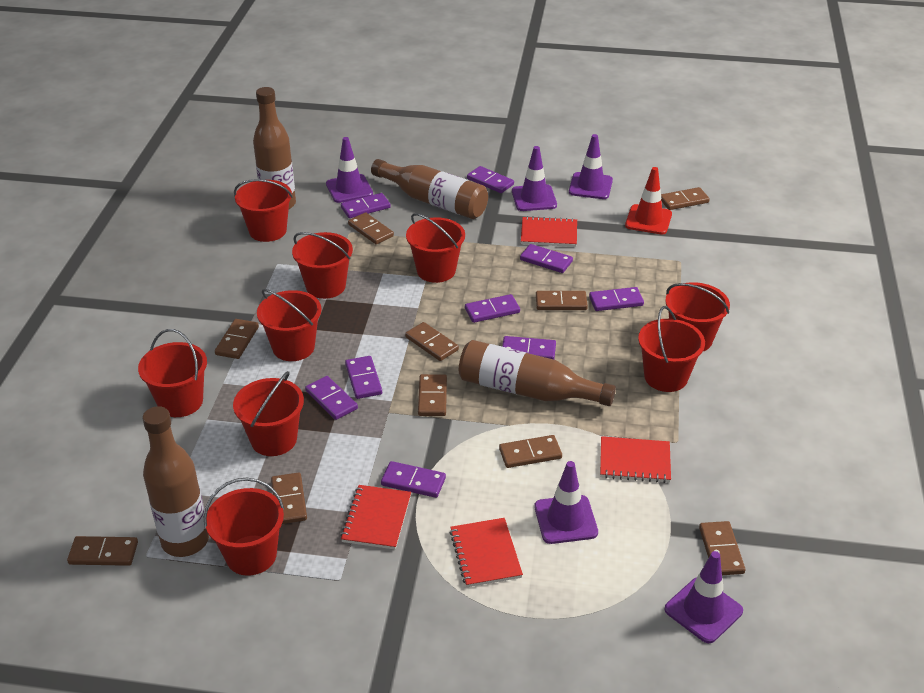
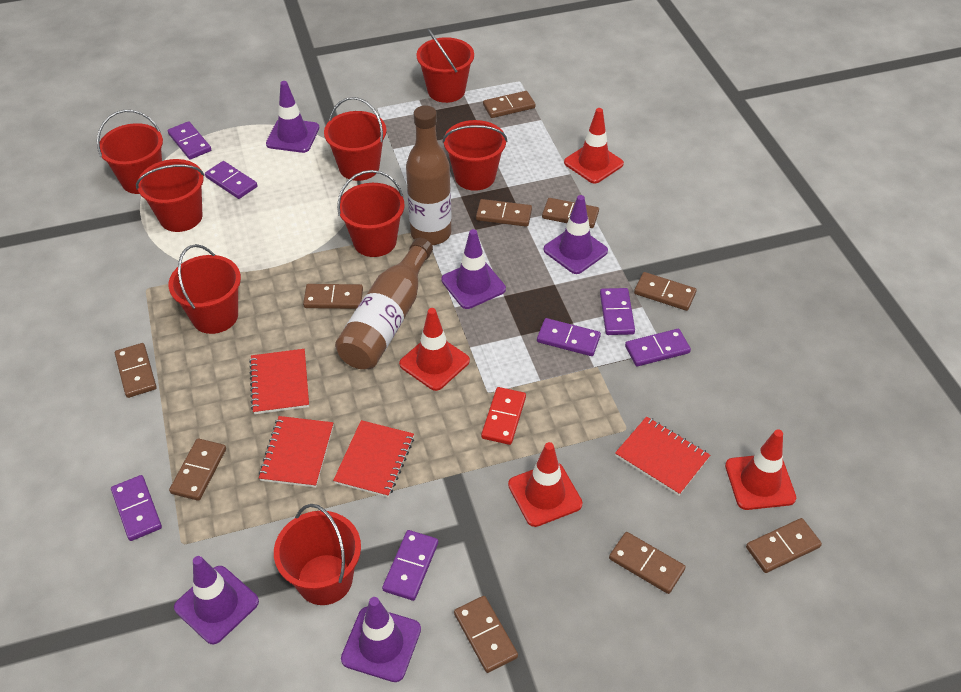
brown bottle: [143,406,209,557] [253,87,296,209] [371,159,488,219] [459,340,616,406] = 4 -> [335,238,433,369] [406,105,452,245] = 2
purple domino: [305,376,358,420] [341,193,391,218] [345,356,382,399] [381,461,446,498] [465,294,520,323] [467,166,514,193] [502,336,556,359] [520,244,573,273] [589,287,644,311] = 9 -> [111,475,162,541] [168,121,211,159] [205,161,257,199] [382,530,438,601] [537,318,601,356] [600,288,635,335] [625,329,691,366] = 7
red bucket: [138,329,207,417] [204,478,284,576] [233,371,304,456] [234,179,293,242] [257,289,322,361] [292,232,353,299] [406,213,465,283] [638,306,705,392] [665,282,730,351] = 9 -> [97,110,163,194] [136,159,204,232] [169,244,241,334] [274,504,361,605] [324,97,387,181] [337,170,405,257] [416,28,474,103] [442,120,507,191] = 8
red domino: none = 0 -> [481,387,526,445] = 1
red traffic cone: [625,167,672,234] = 1 -> [399,308,470,391] [508,442,583,527] [564,108,624,184] [725,429,796,510] = 4

